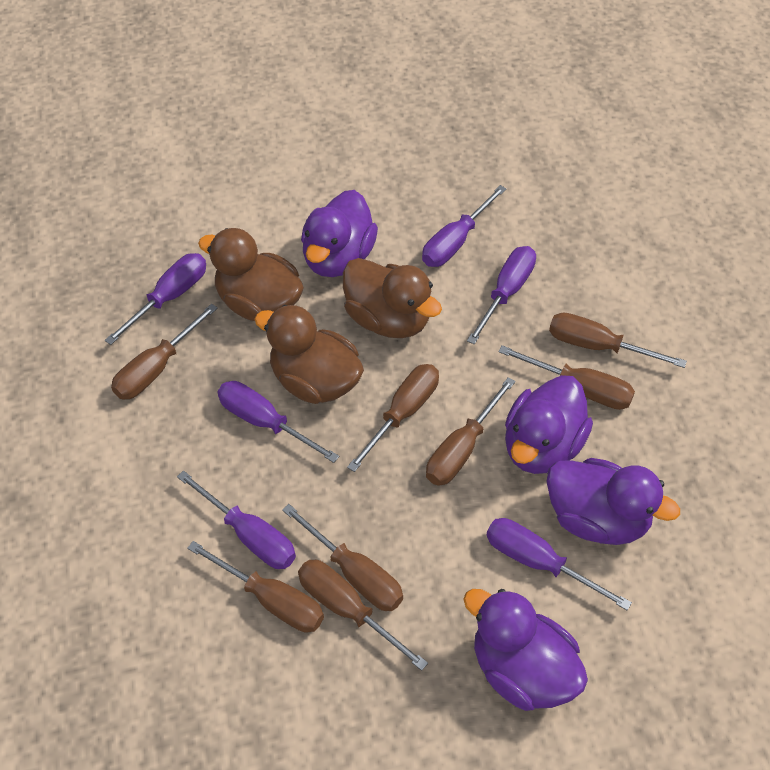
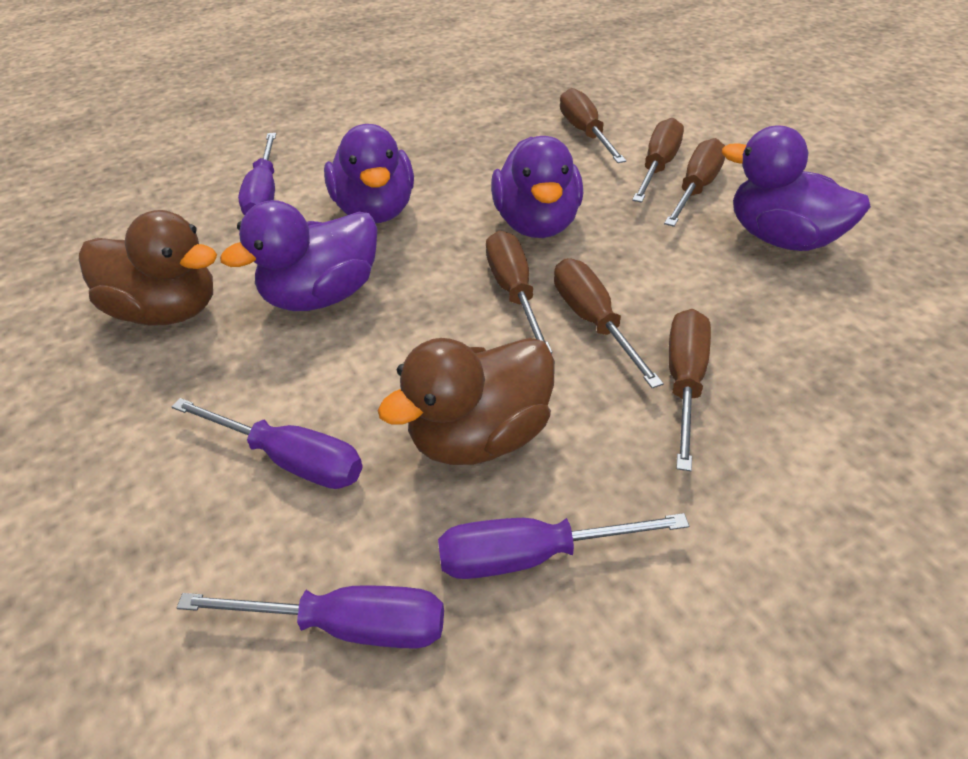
brown duck: [198,228,304,321] [254,305,364,404] [343,258,442,338] = 3 -> [79,210,217,326] [378,338,555,465] = 2
brown screwdriver: [111,304,218,400] [187,541,324,633] [282,504,403,611] [298,560,428,671] [347,364,439,472] [426,377,516,486] [498,345,635,410] [549,313,687,368] = 8 -> [486,230,552,354] [554,258,664,388] [560,88,626,163] [632,118,684,203] [664,138,725,227] [669,309,711,471] = 6
purple screwdriver: [105,253,206,345] [177,470,296,569] [218,381,339,463] [422,185,506,267] [467,246,536,344] [486,518,632,610] = 6 -> [171,398,363,489] [177,585,444,649] [238,133,276,215] [438,513,689,579] = 4

